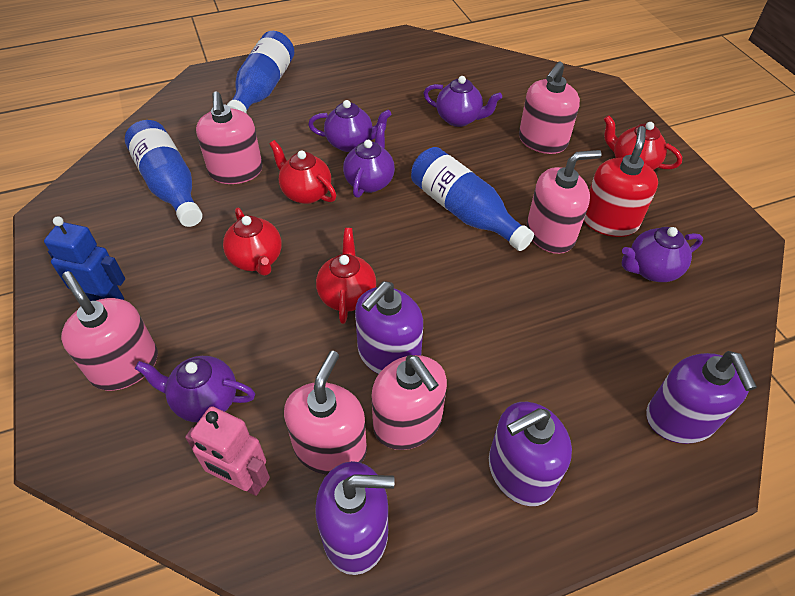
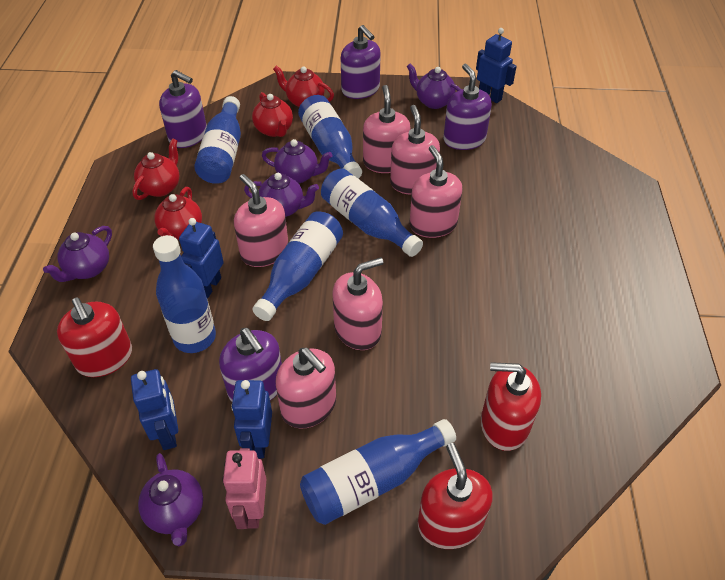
blue bottle: [125,120,202,227] [227,31,294,113] [411,147,534,251] = 3 -> [153,235,216,353] [194,96,241,184] [252,211,343,321] [298,95,362,179] [300,419,456,525] [321,168,423,257] = 6
blue robot: [44,216,125,301] = 1 -> [131,369,178,450] [179,218,224,299] [231,380,272,459] [476,28,517,103] = 4
red soap dispenser: [584,126,658,237] = 1 -> [57,298,132,377] [418,443,493,549] [481,362,541,451] = 3

